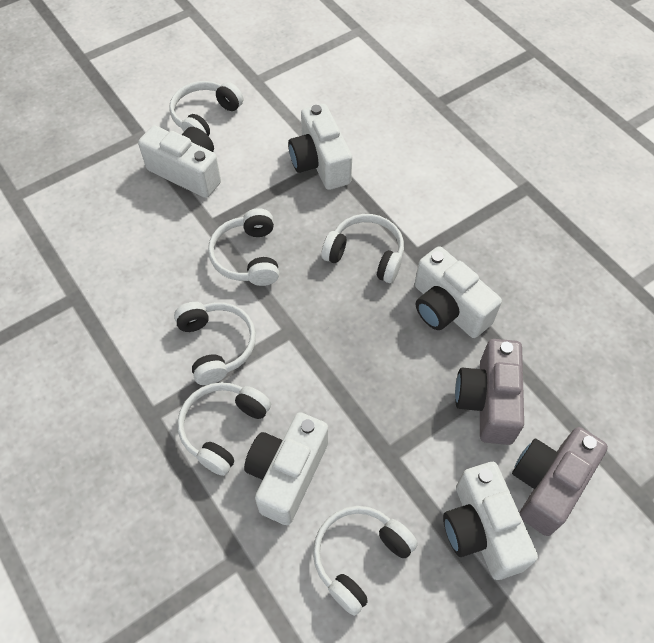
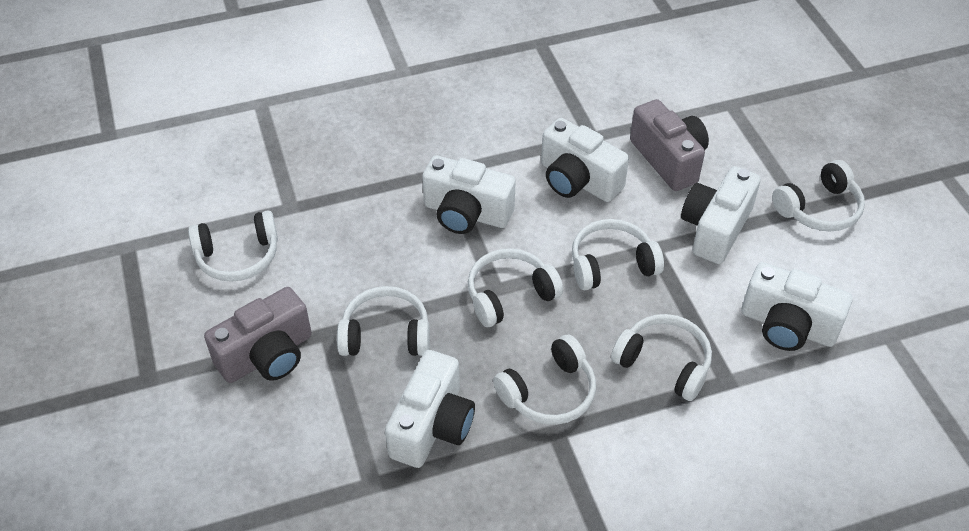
white headphones: [169,81,243,136] [174,302,256,385] [177,382,271,476] [208,208,279,286] [313,506,418,616] [321,214,404,283] = 6 -> [188,210,278,282] [337,286,430,356] [468,248,563,327] [493,335,596,425] [572,219,664,290] [611,314,712,401] [772,160,865,232] = 7

